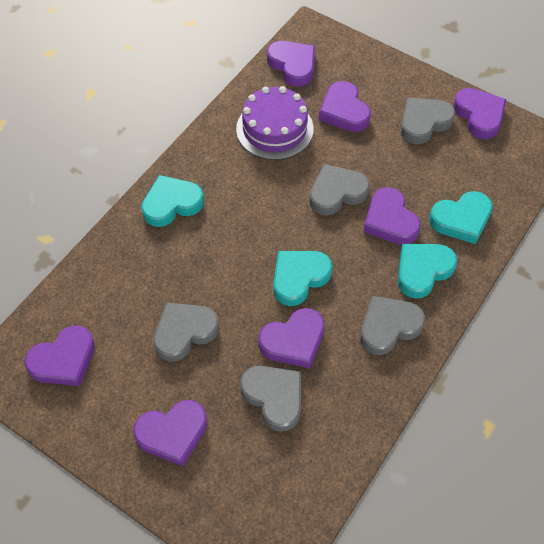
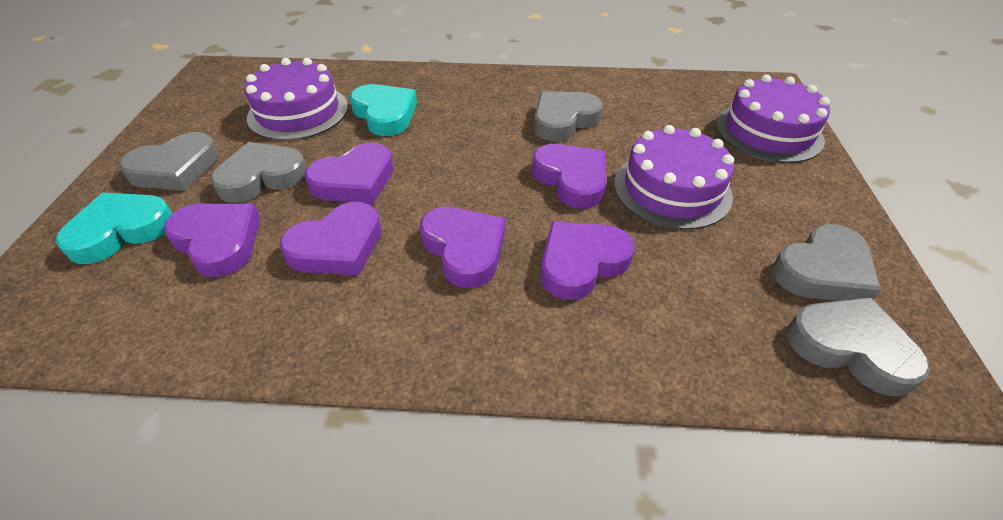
purple cake: [236,86,314,160] = 1 -> [245,58,348,141] [614,125,734,230] [716,74,830,163] = 3
purple heart: [24,326,95,386] [133,400,207,466] [259,308,325,368] [267,41,315,87] [319,81,371,132] [363,187,421,245] [453,88,506,139] = 7 -> [164,204,261,277] [279,202,382,275] [304,143,394,203] [420,207,505,288] [532,144,607,209] [541,222,635,300] = 6
turquoise heart: [141,175,204,227] [273,251,333,306] [398,244,457,299] [429,191,493,244] = 4 -> [56,193,173,264] [350,84,417,136] = 2

